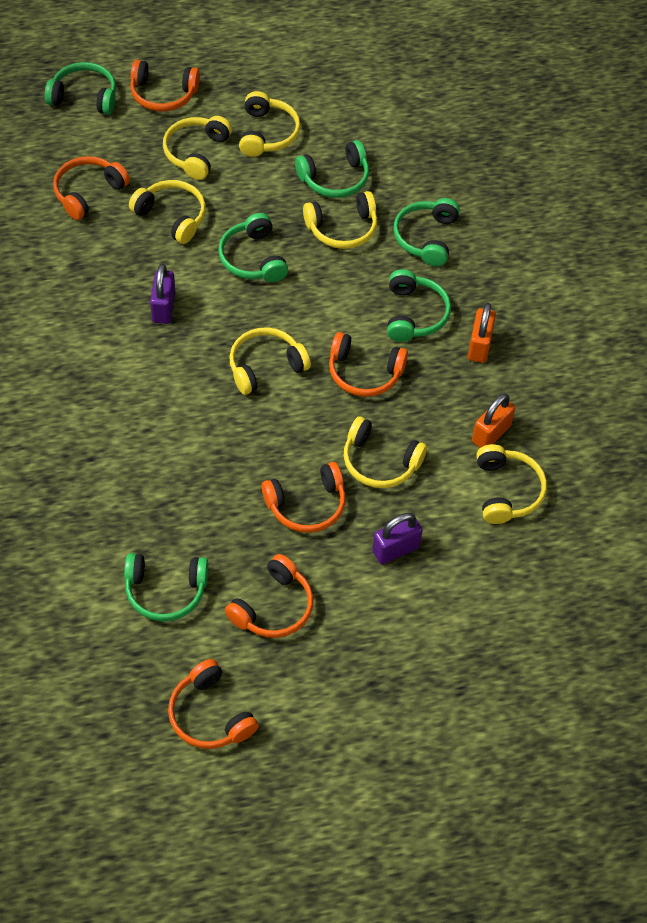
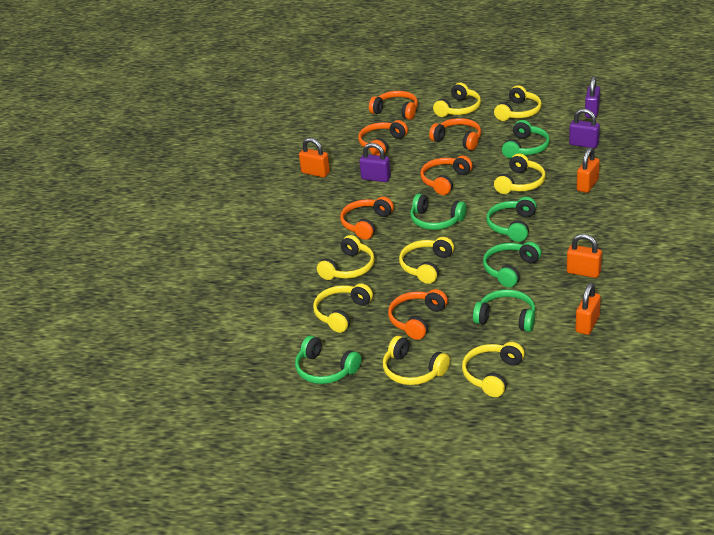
orange padlock: [468,303,496,363] [472,393,515,448] = 2 -> [299,138,330,178] [567,234,602,278] [576,283,601,335] [577,147,600,193] = 4
purple padlock: [150,264,175,324] [372,513,423,564] = 2 -> [359,143,391,182] [569,109,600,148] [585,76,600,118] = 3
yellow headphones: [129,180,206,244] [163,116,232,180] [229,327,311,395] [239,91,300,157] [303,191,377,249] [344,417,427,488] [476,444,547,524] = 7 -> [313,283,373,333] [317,235,375,280] [383,336,450,385] [399,237,454,284] [433,83,481,117] [462,342,525,397] [494,85,542,121] [494,154,546,194] = 8

